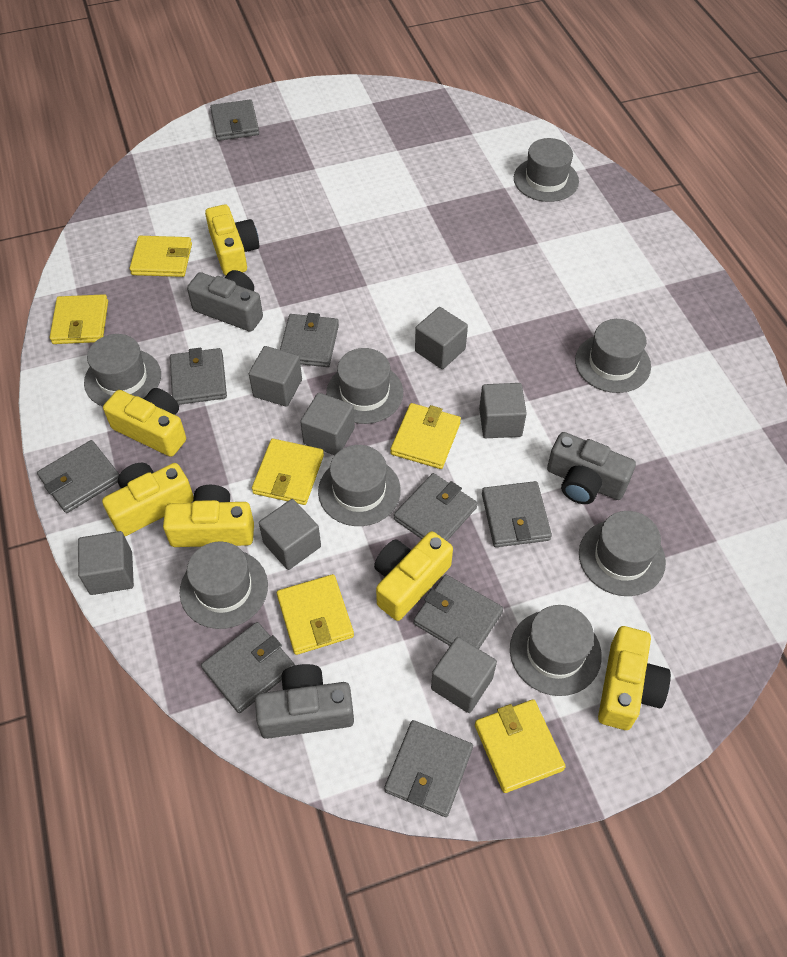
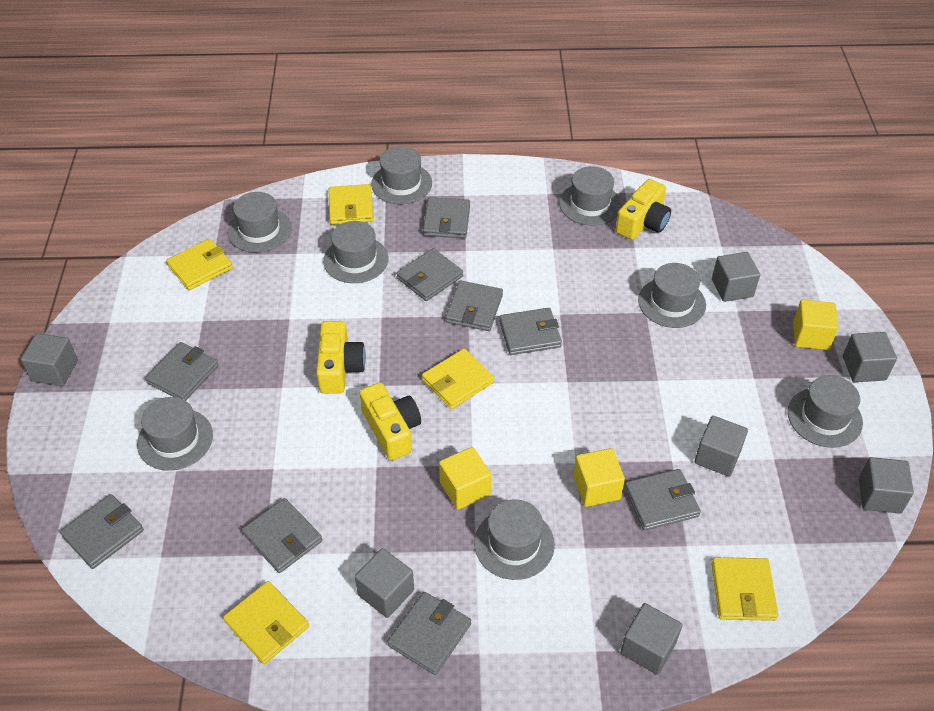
grey camera: [187,270,263,332] [255,664,354,739] [547,432,636,504] = 3 -> none = 0
yellow camera: [102,463,194,536] [103,388,186,457] [163,485,254,547] [205,205,259,276] [374,531,453,621] [598,626,671,730] = 6 -> [316,321,366,394] [360,382,421,460] [616,179,671,240] = 3
yellow cube: none = 0 -> [439,447,491,510] [573,448,625,507] [793,300,838,350] = 3
yellow wallet: [50,294,108,344] [130,236,192,277] [252,439,324,505] [277,574,354,655] [390,403,461,469] [475,699,566,793] = 6 -> [166,239,233,290] [223,581,309,664] [328,184,373,225] [422,349,494,409] [711,557,778,621] = 5

